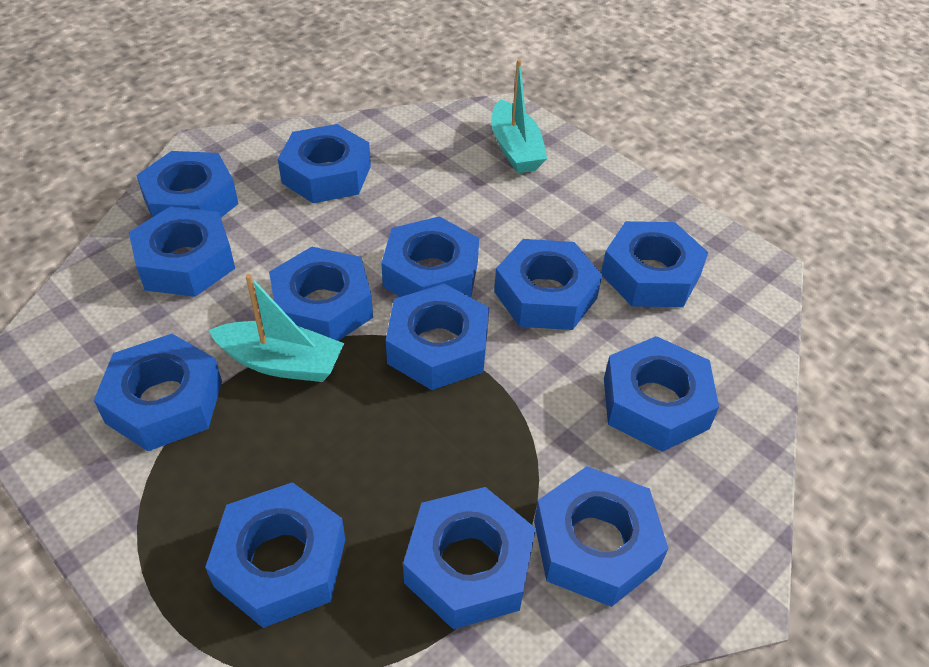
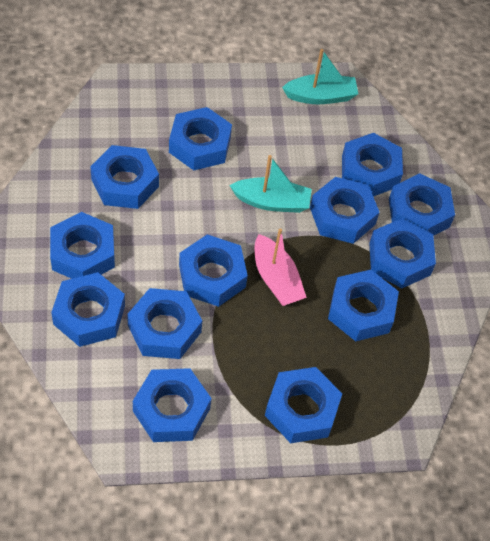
pink boat: none = 0 -> [255,228,307,306] = 1

